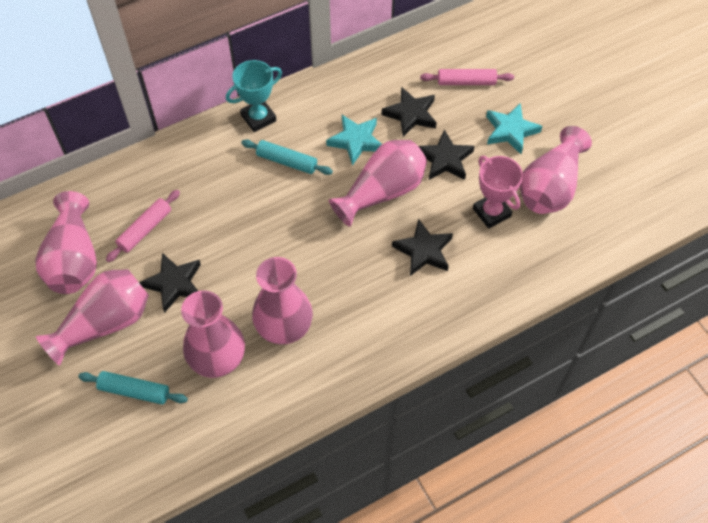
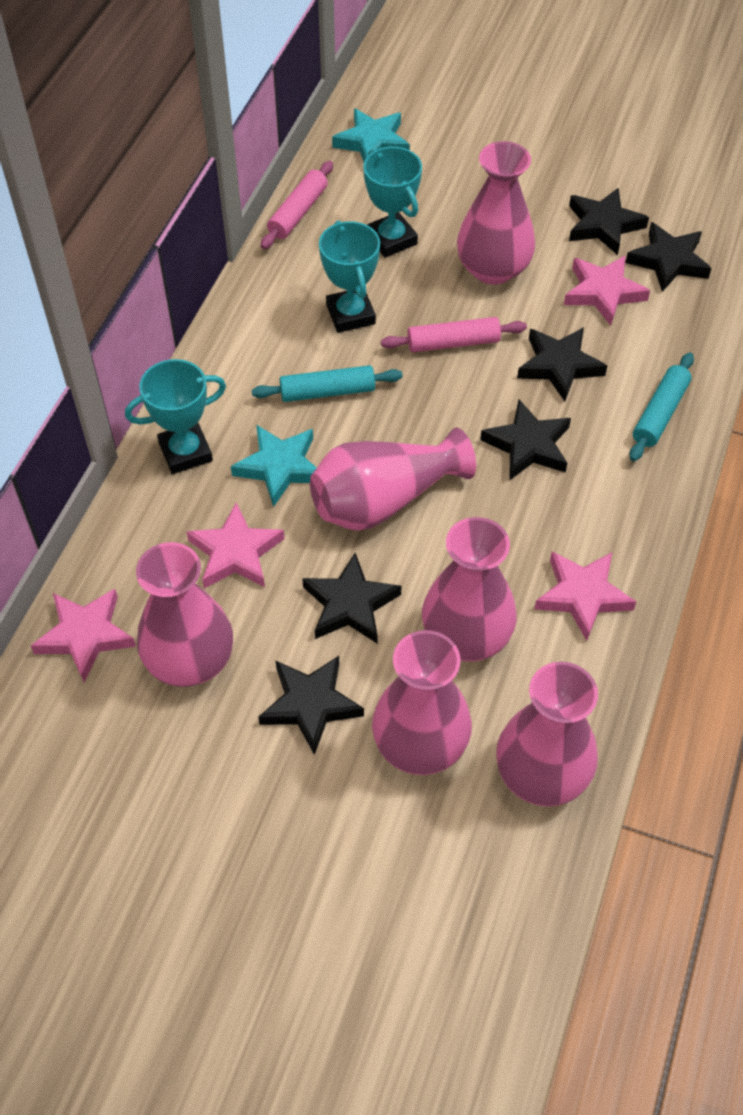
black star: [139,253,201,313] [382,87,437,137] [392,219,453,276] [418,129,475,180] = 4 -> [258,656,364,755] [302,553,401,643] [480,400,571,480] [517,327,607,401] [569,188,649,255] [625,222,712,292] = 6
pink star: none = 0 -> [31,589,136,682] [187,502,285,588] [534,552,636,641] [564,256,650,326] = 4
pink trophy: [473,156,523,229] = 1 -> none = 0
turquoise trophy: [226,60,282,132] = 1 -> [125,359,226,474] [319,220,380,333] [363,147,422,258] = 3

